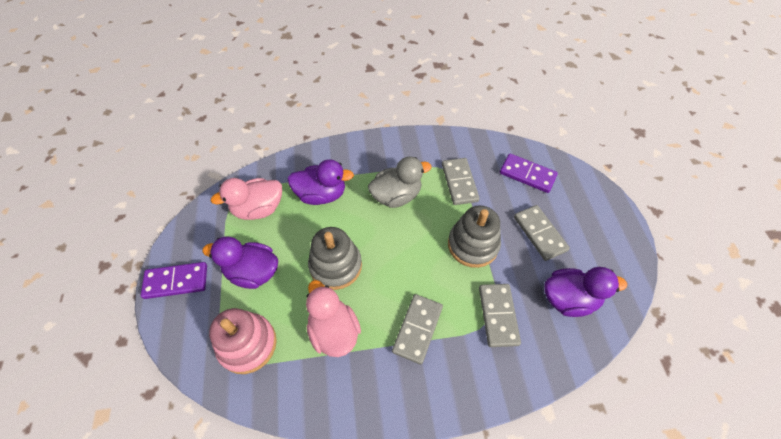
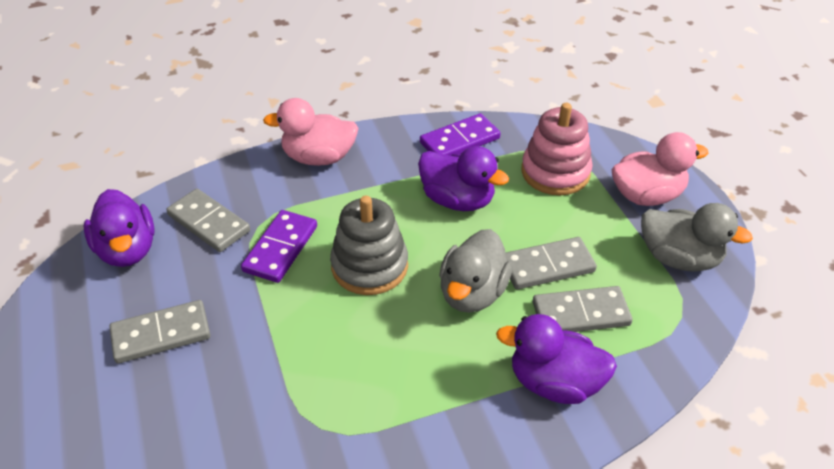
grey duck: [368,157,432,208] = 1 -> [439,229,513,313] [641,203,753,272] = 2
grey stacking toy: [308,227,362,290] [448,205,501,268] = 2 -> [330,196,408,295] = 1

